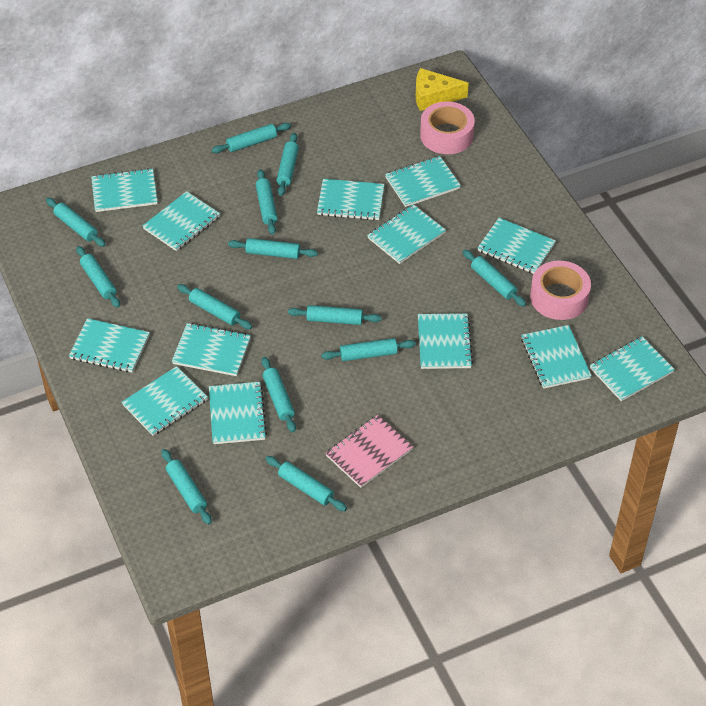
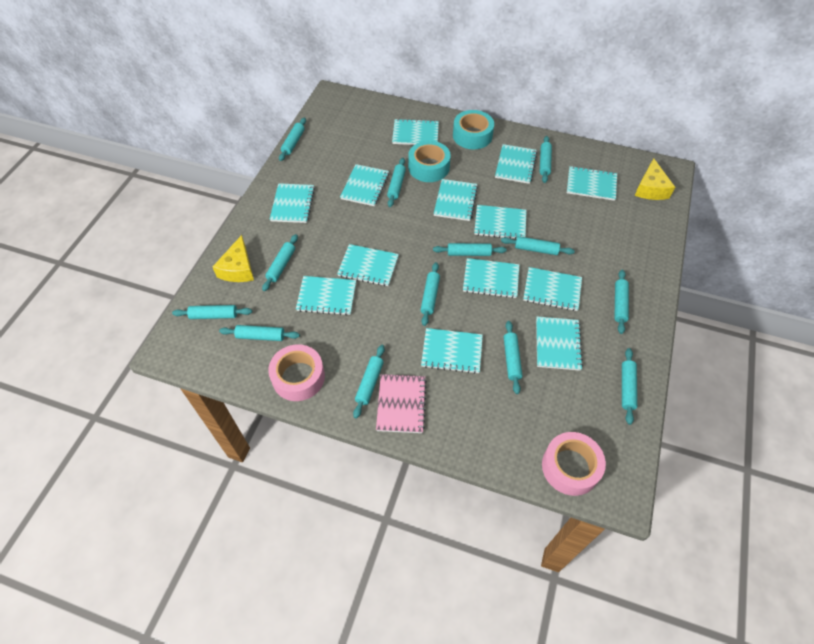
turquoise tape: none = 0 -> [408,141,451,182] [453,110,494,149] = 2
yellow cheese: [416,68,469,111] = 1 -> [213,235,254,282] [635,158,675,200] = 2

